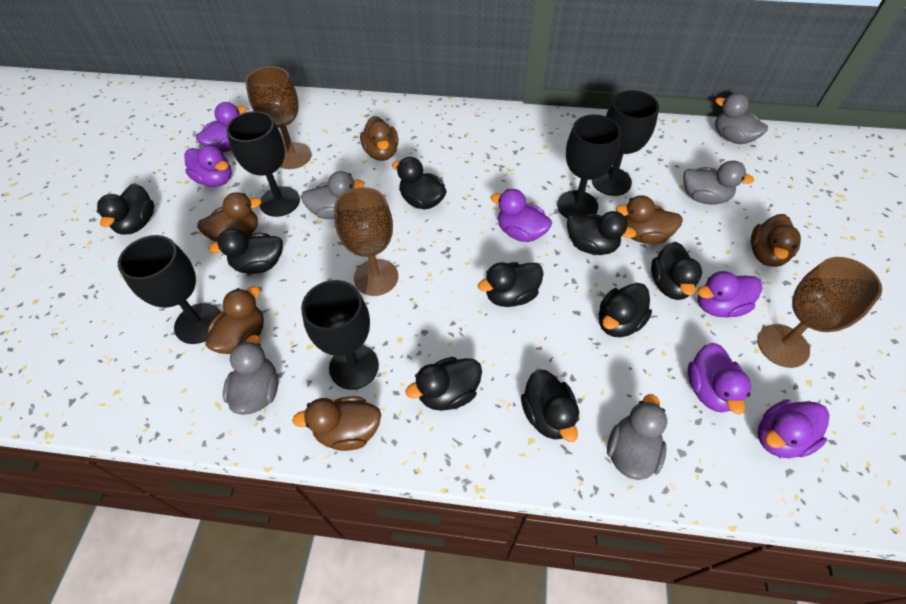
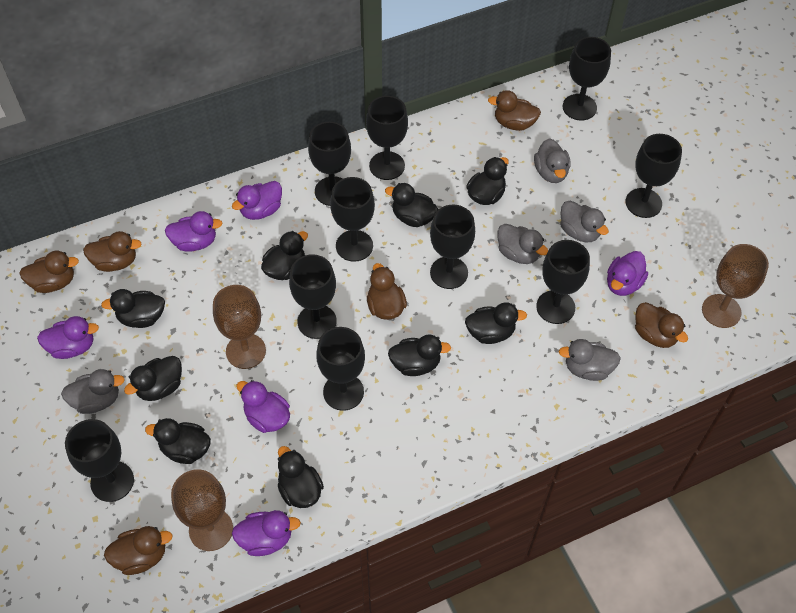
black goblet: [118,235,221,344] [226,111,300,217] [301,280,379,390] [557,114,621,218] [592,90,659,196] = 5 -> [65,419,134,502] [289,254,337,339] [308,122,351,206] [316,327,365,411] [330,177,375,262] [366,96,408,180] [430,204,475,289] [536,240,590,324] [563,37,611,121] [626,134,682,218] = 10

